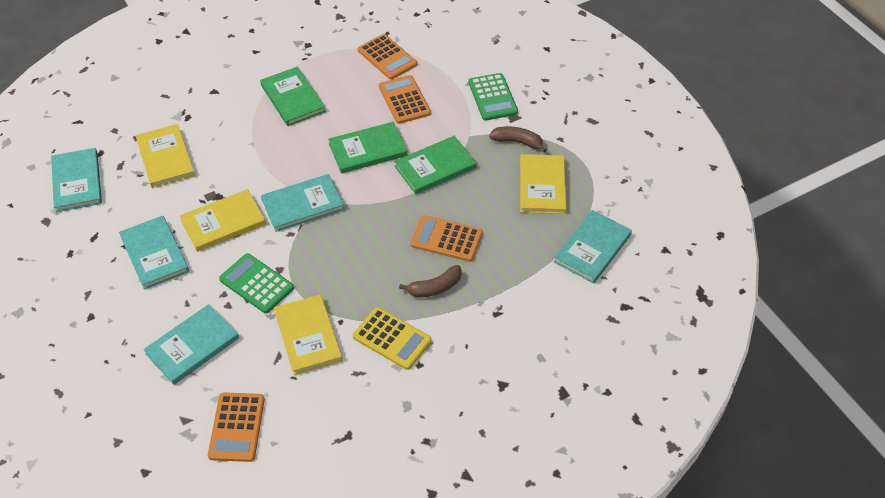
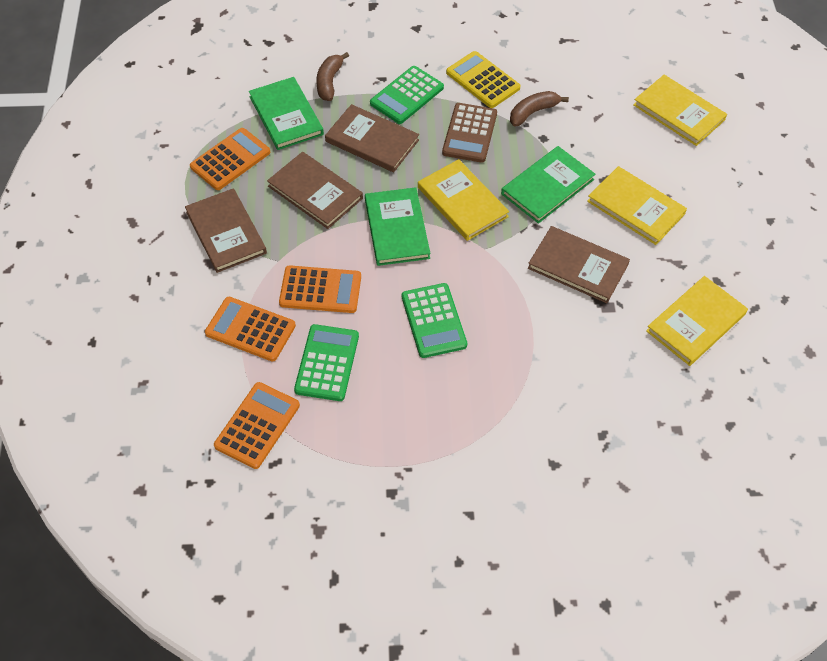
brown book: none = 0 -> [185,188,267,273] [267,152,363,229] [325,104,419,172] [528,226,630,303] = 4
brown calculator: none = 0 -> [442,103,497,163] = 1
green calculator: [219,253,294,313] [468,73,518,121] = 2 -> [294,324,359,401] [370,66,444,124] [402,283,467,358] = 3
turquoise book: [51,148,102,212] [119,216,189,290] [143,304,239,385] [261,174,344,232] [554,210,632,283] = 5 -> none = 0

